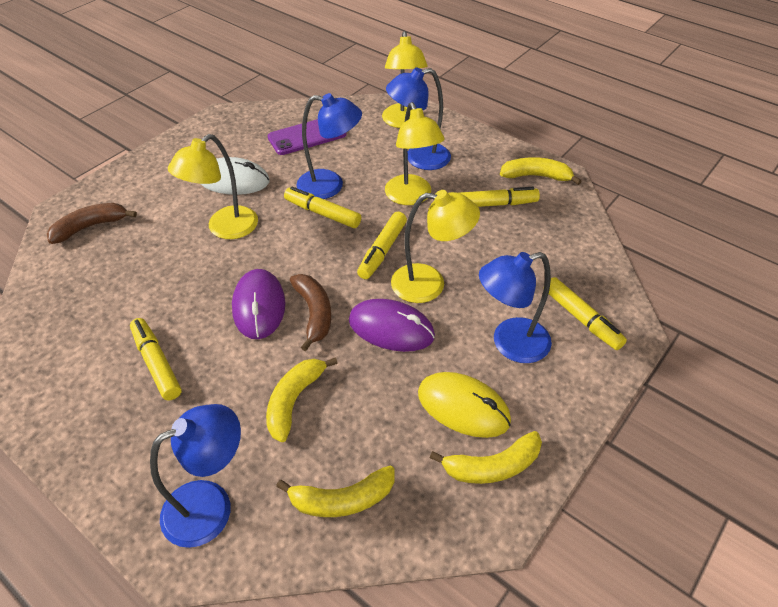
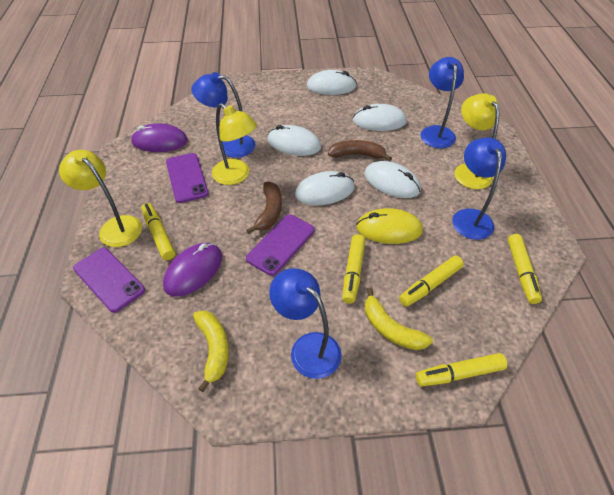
purple phone: [268,119,347,155] = 1 -> [73,248,145,313] [166,153,209,203] [246,214,315,276] = 3
white mouse: [201,157,270,195] = 1 -> [267,125,321,156] [295,171,355,205] [307,70,357,95] [353,104,407,131] [364,161,421,198] = 5
yellow banana: [266,357,338,442] [276,466,394,517] [430,431,542,484] [500,157,581,185] = 4 -> [193,310,229,392] [365,288,433,350] = 2
yellow lamp: [168,134,258,239] [382,31,428,128] [385,102,445,205] [391,190,480,303] = 4 -> [59,150,142,247] [212,103,257,185] [454,93,500,189] = 3

